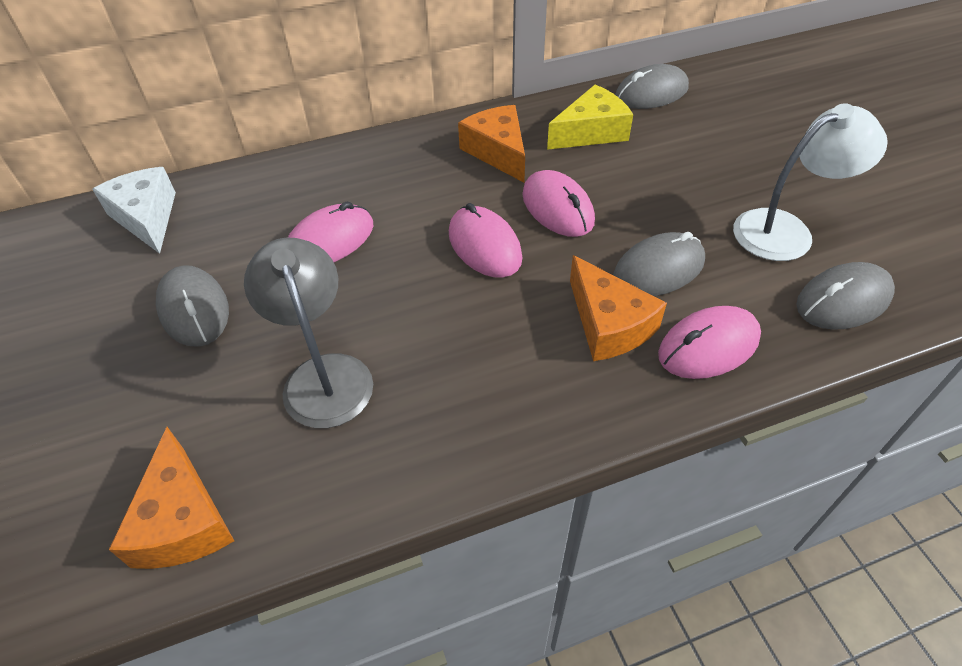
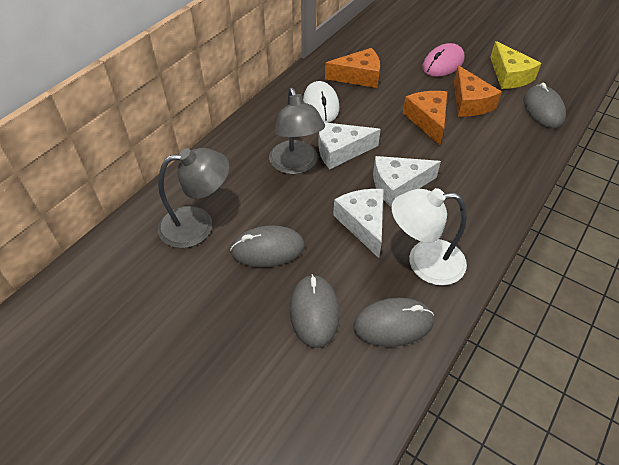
grey lamp: [244,238,373,428] = 1 -> [158,148,229,248] [269,88,325,174] = 2
pink mouse: [288,201,373,262] [449,203,523,278] [522,170,595,237] [658,306,761,379] = 4 -> [422,43,465,77] = 1
white cheese: [92,167,176,254] = 1 -> [318,122,381,169] [333,189,383,258] [373,156,441,206] = 3
white mouse: none = 0 -> [303,81,340,123] = 1

